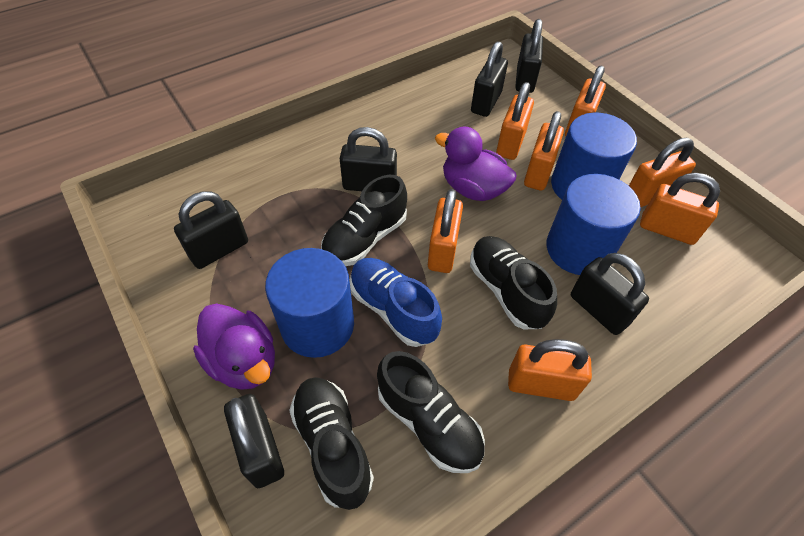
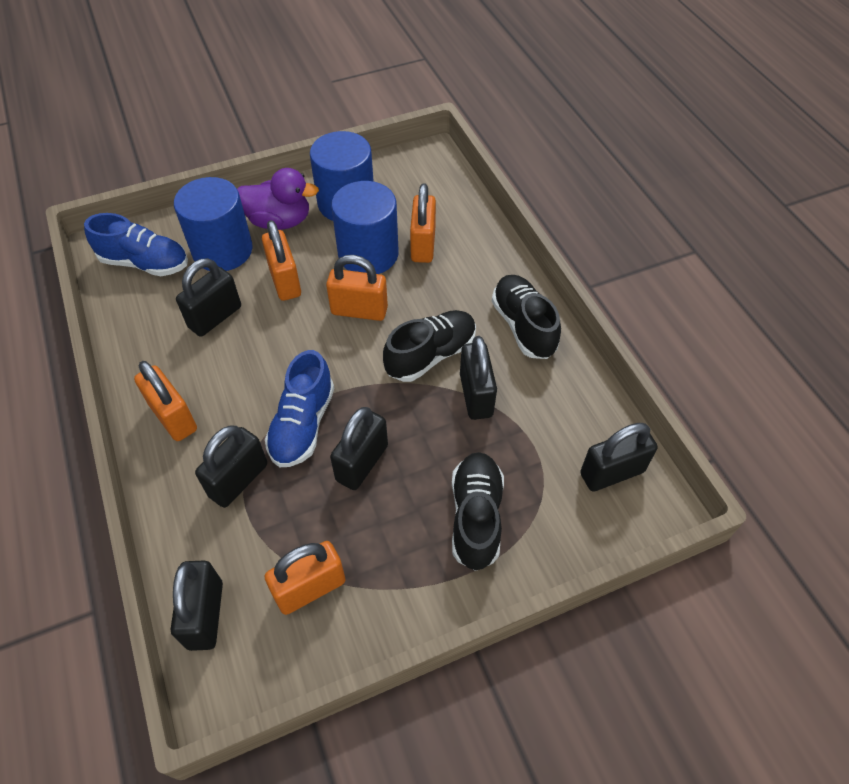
black shoe: [289,377,374,510] [321,175,407,266] [377,351,485,473] [470,236,557,329] = 4 -> [383,310,476,382] [452,452,504,571] [492,275,561,359] = 3
blue shoe: [350,258,442,347] = 1 -> [84,213,188,276] [265,350,334,467] = 2
orange padlock: [428,189,463,273] [496,82,534,160] [508,339,592,401] [524,111,564,191] [565,66,606,136] [629,138,696,207] [640,173,720,245] = 7 -> [134,361,197,441] [262,220,301,301] [264,541,346,615] [326,255,388,321] [410,184,436,263] = 5
purple duck: [193,304,275,390] [435,127,517,201] = 2 -> [237,168,319,230] = 1

